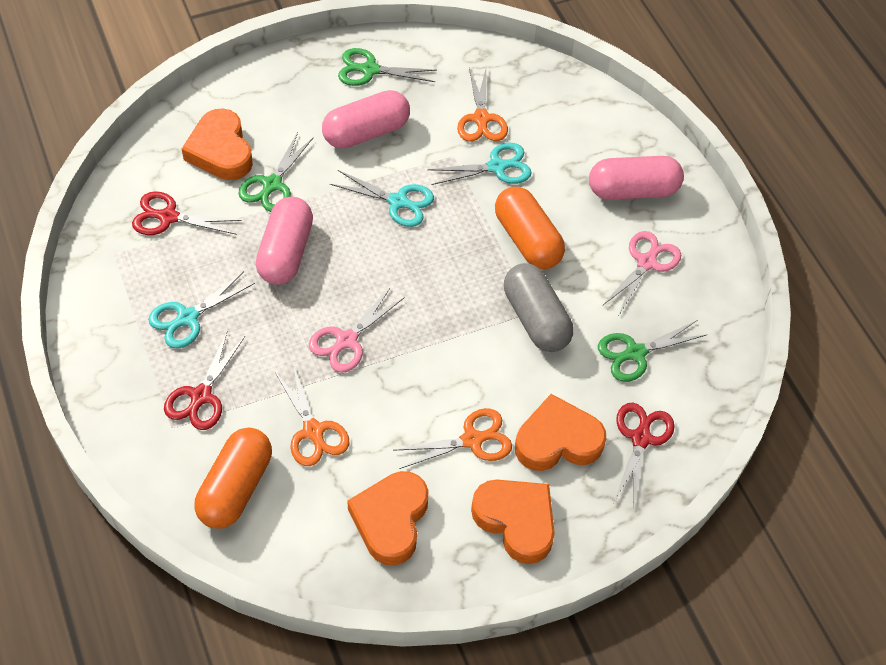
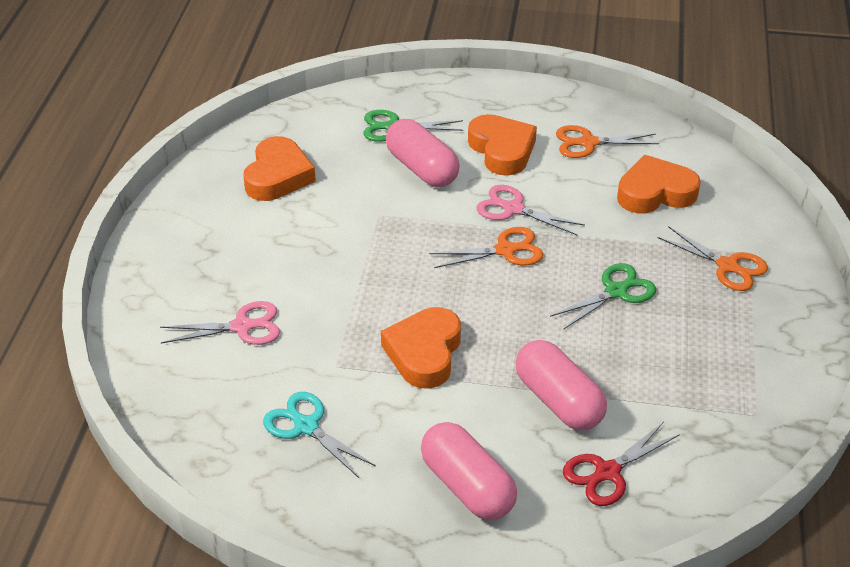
green scissors: [239,132,314,212] [338,48,437,86] [598,321,706,382] = 3 -> [363,110,463,142] [550,263,656,330] = 2
grey capsule: [504,263,573,352] = 1 -> none = 0
orange capsule: [195,427,272,529] [495,187,565,269] = 2 -> none = 0
red scissors: [132,191,241,235] [164,332,245,430] [614,403,675,509] = 3 -> [563,422,680,506] = 1
turquoise scissors: [148,271,255,348] [330,170,434,227] [427,143,532,185] = 3 -> [263,392,376,478] = 1

